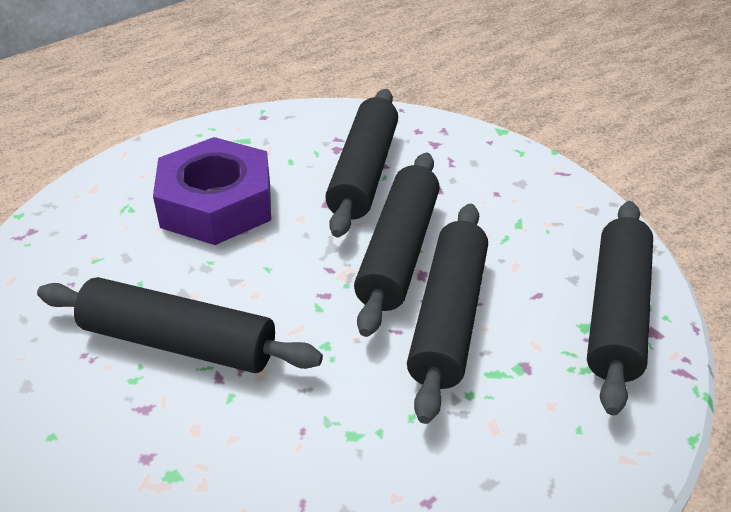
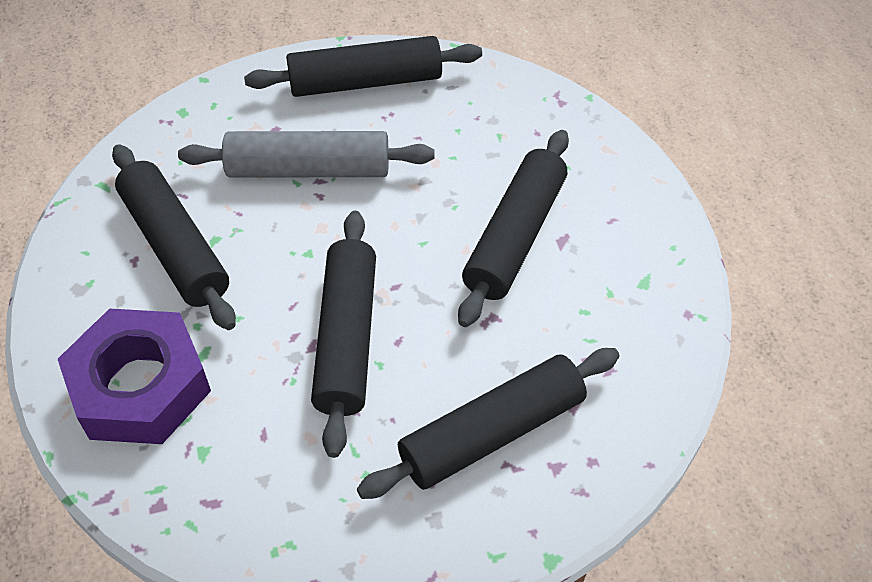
grey rolling pin: none = 0 -> [178,131,434,178] = 1

